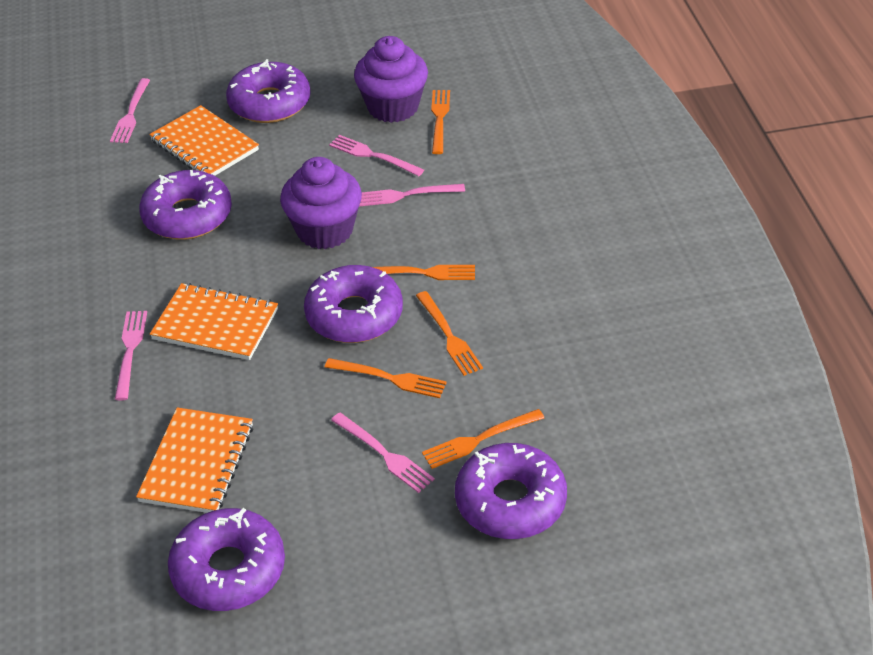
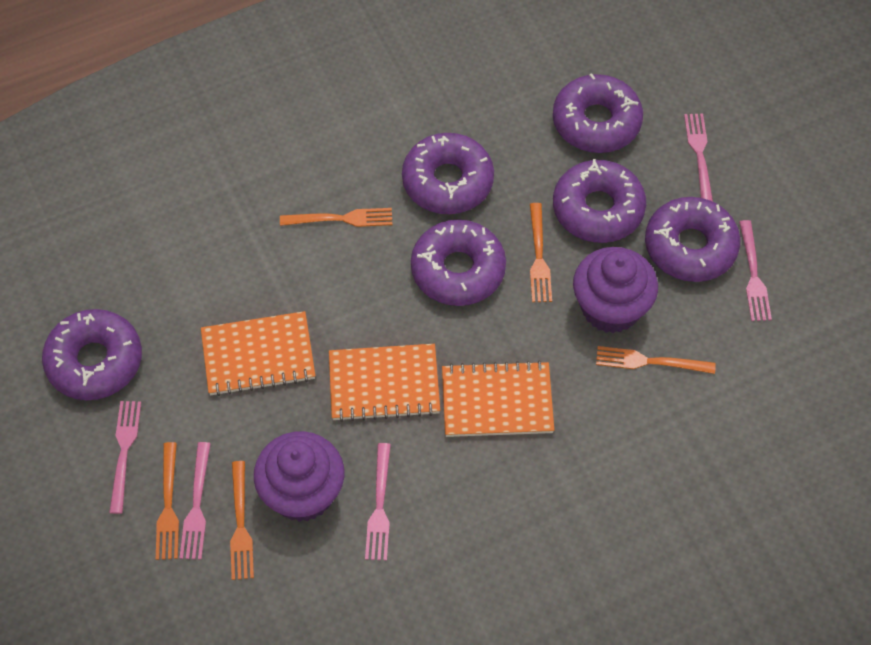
purple donut: [139,170,232,240] [168,508,285,611] [226,59,311,123] [304,265,403,343] [455,443,567,539] = 5 -> [42,309,142,400] [402,133,494,214] [411,219,506,306] [553,73,643,153] [553,159,646,243] [645,197,740,282] = 6

